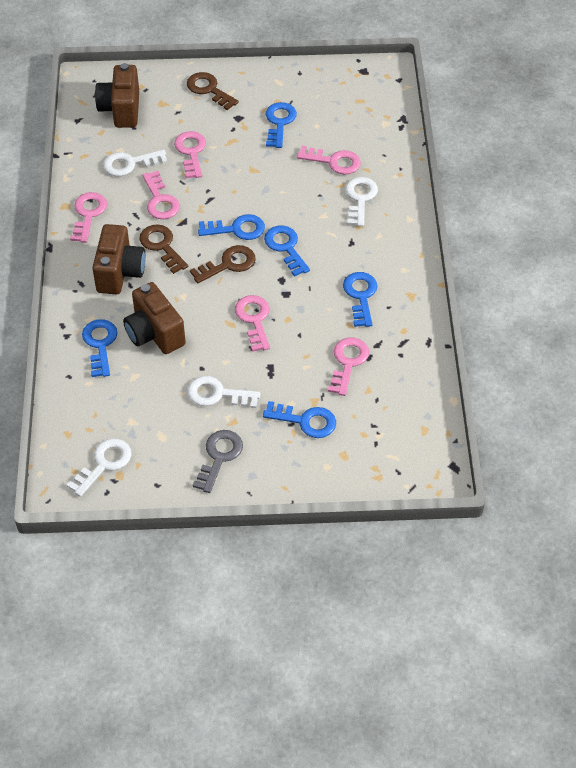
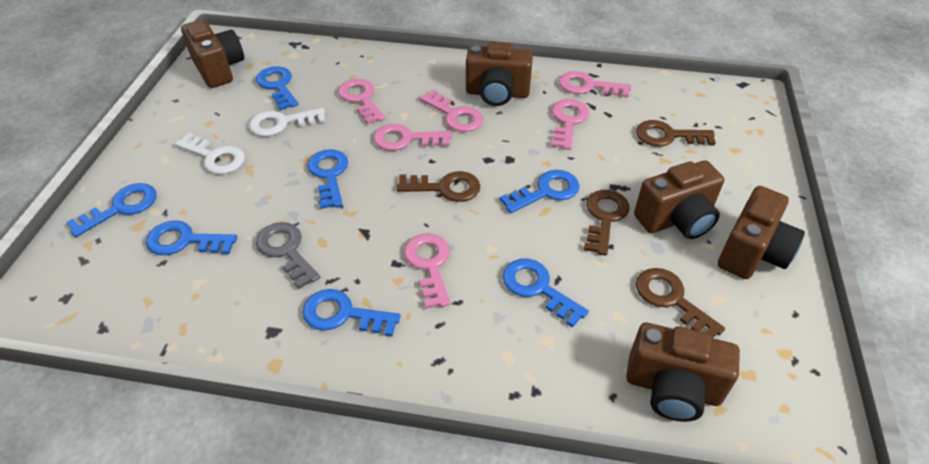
blue key: [82,319,117,377] [198,214,265,240] [263,401,336,438] [264,226,310,277] [266,102,297,148] [343,272,377,327] = 6 -> [66,183,156,237] [146,221,237,255] [256,66,299,110] [303,289,401,337] [307,149,348,209] [500,170,580,213] [503,259,589,328] = 7
brown camera: [92,224,146,295] [95,63,139,128] [123,282,186,354] = 3 -> [181,19,244,88] [466,41,533,106] [626,323,740,422] [634,160,724,239] [718,186,805,279] = 5
brown key: [139,224,188,274] [187,72,239,110] [190,245,256,283] = 3 -> [396,171,480,202] [584,190,630,256] [636,120,716,146] [636,268,725,338] = 4
white key: [67,438,132,497] [103,150,168,176] [188,376,260,408] [345,177,378,227] = 4 -> [175,133,245,174] [249,108,326,136] = 2

